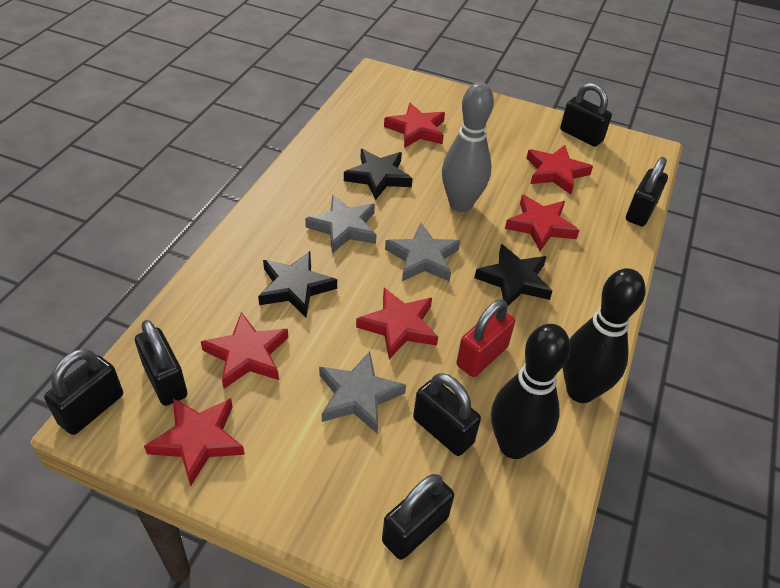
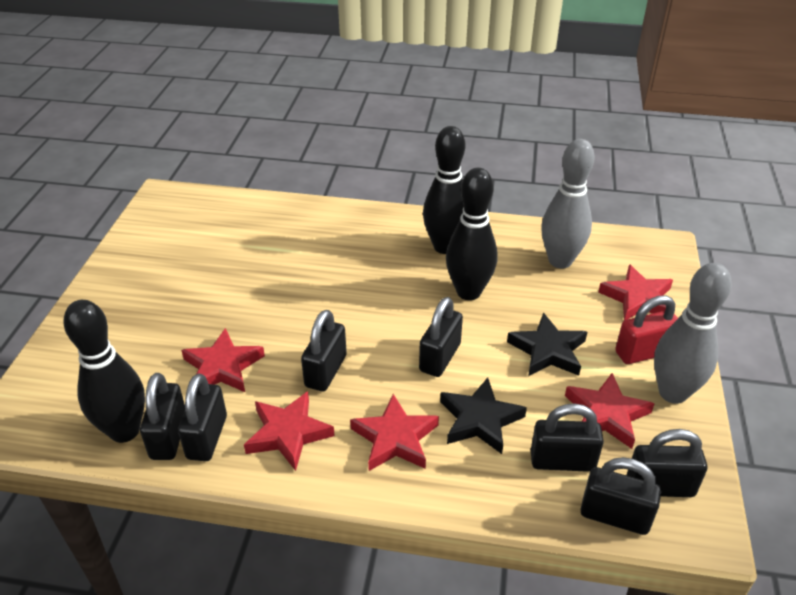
black bowling pin: [491,324,571,459] [563,268,646,403] = 2 -> [63,300,145,443] [423,126,466,254] [446,168,497,300] = 3
black padlock: [44,349,123,435] [135,320,187,406] [382,474,454,560] [413,373,481,456] [560,83,612,147] [626,157,668,226] = 6 -> [140,373,185,460] [178,373,227,461] [301,310,347,392] [419,297,463,377] [531,403,604,472] [580,457,661,535] [627,429,707,497] = 7
black star: [258,251,337,317] [344,149,413,200] [474,244,552,306] = 3 -> [440,378,527,454] [507,313,587,376] = 2
grey bowling pin: [442,82,494,212] = 1 -> [541,139,595,268] [654,263,732,404] = 2
grey star: [305,195,376,253] [319,351,406,433] [385,223,460,282] = 3 -> none = 0
red star: [144,398,245,486] [201,312,288,388] [356,288,438,359] [384,103,445,148] [505,195,580,251] [526,145,593,195] = 6 -> [181,328,265,392] [244,391,335,471] [350,394,439,471] [565,373,654,449] [598,264,673,321] = 5

